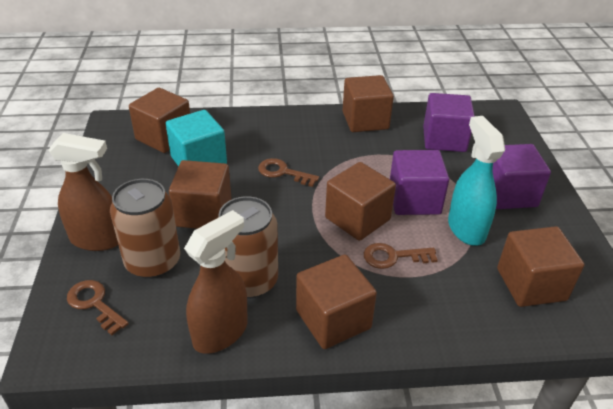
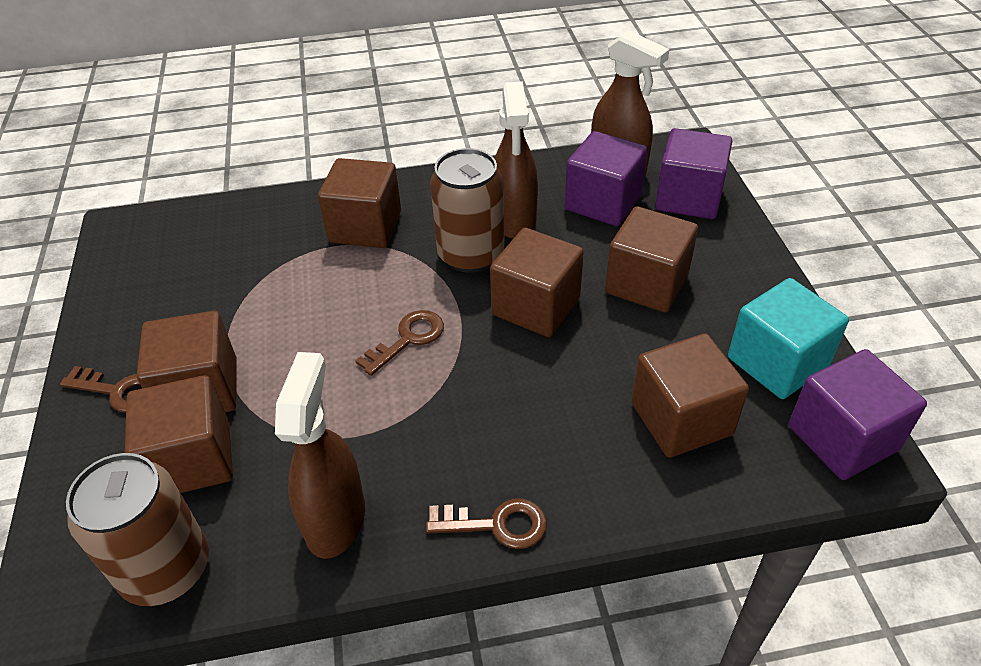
brown spray bottle: [48,133,118,251] [184,210,248,354] = 2 -> [275,352,365,559] [495,81,538,239] [591,30,669,176] = 3
turquoise spray bottle: [448,116,505,246] = 1 -> none = 0

